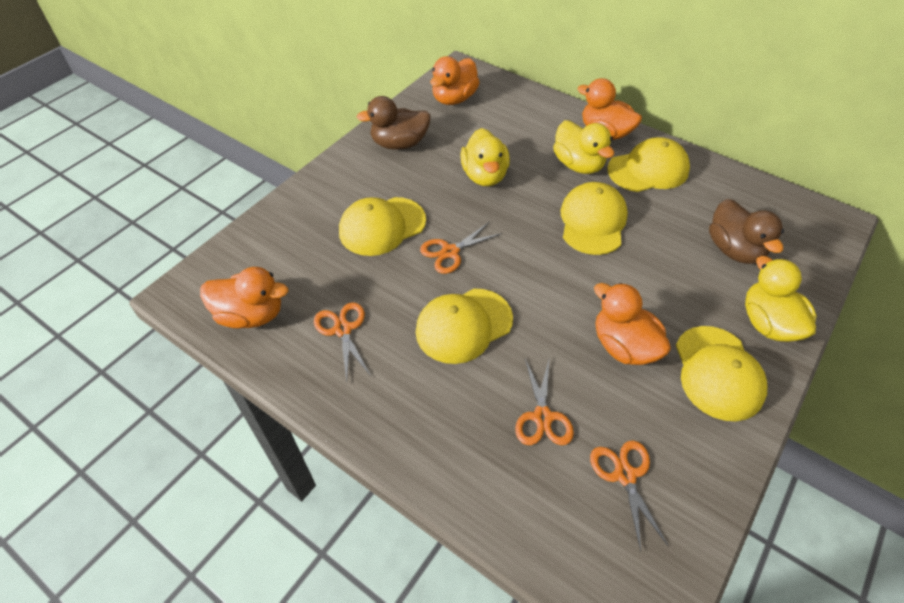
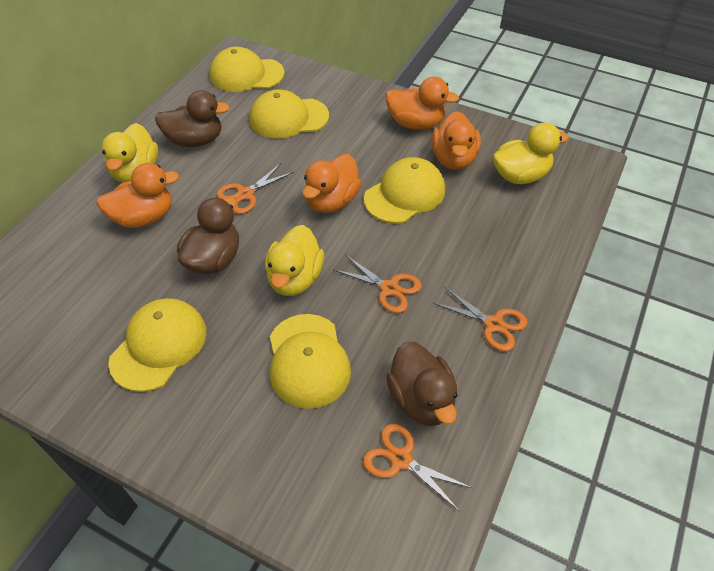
brown duck: [356,96,431,150] [709,199,784,264] = 2 -> [155,90,230,147] [177,197,239,274] [386,342,457,426] = 3

